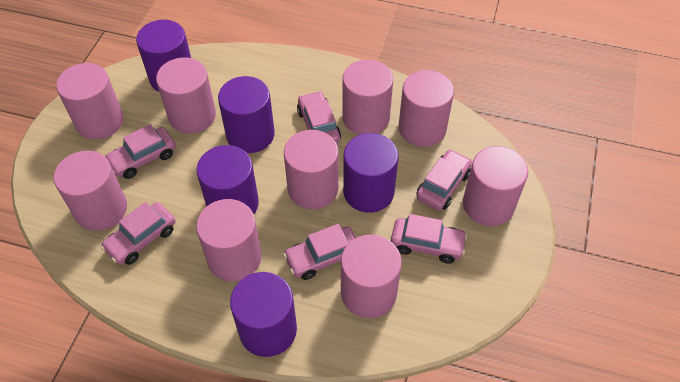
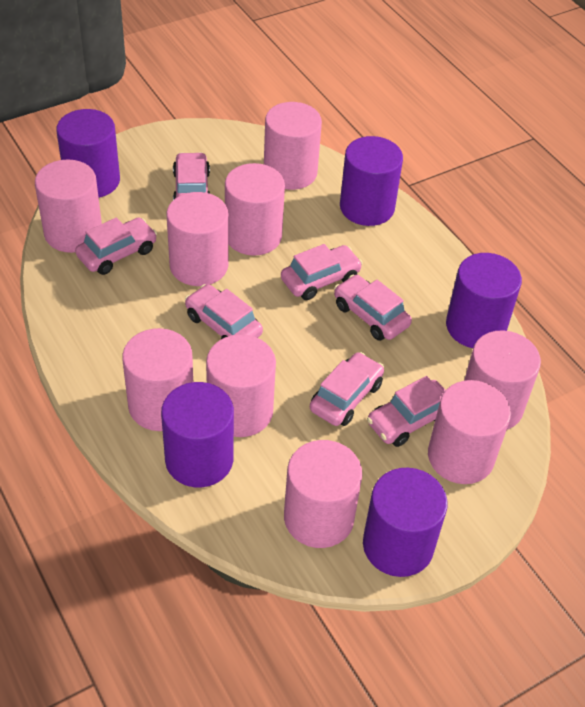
pink car: [101,202,175,265] [105,124,176,179] [283,224,356,280] [297,91,341,143] [391,214,467,264] [416,149,472,210] = 6 -> [75,217,157,275] [173,152,210,200] [185,284,263,339] [281,244,363,300] [310,352,384,426] [334,274,412,341] [367,376,445,447] = 7

